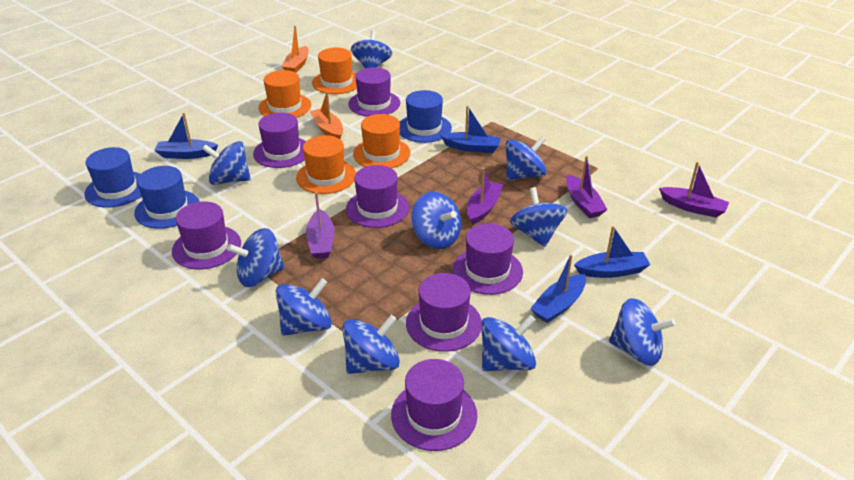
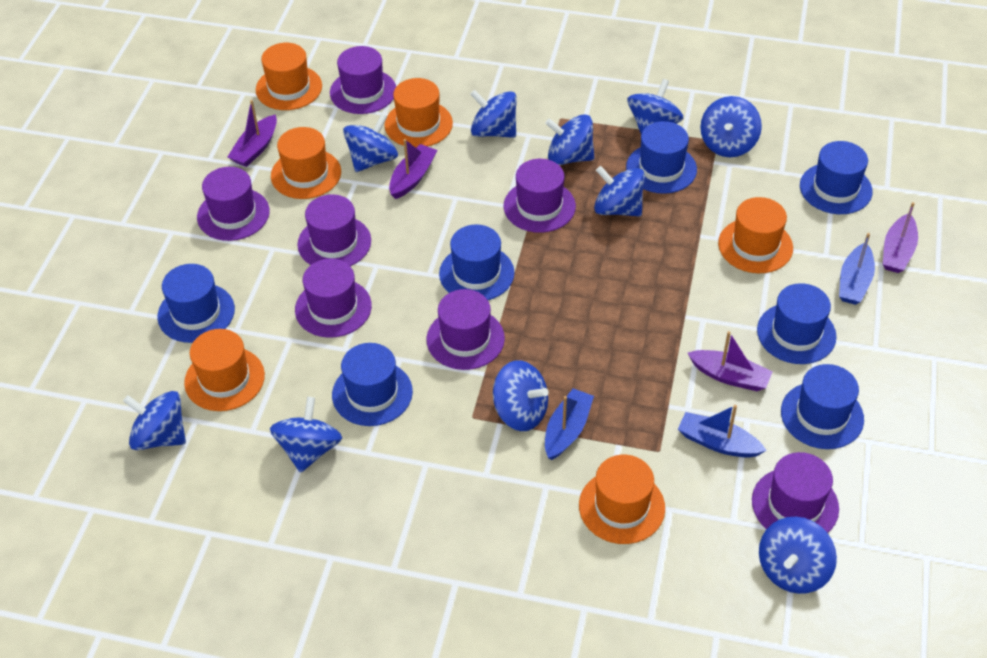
blue boat: [154,113,218,159] [440,105,501,153] [530,254,586,323] [574,226,650,278] = 4 -> [545,388,594,460] [678,405,767,458] [839,233,875,305] = 3
blue hat: [85,147,142,208] [134,166,200,229] [400,90,452,143] = 3 -> [157,264,235,343] [332,343,413,426] [439,224,514,300] [626,121,697,194] [757,283,837,364] [781,364,864,449] [800,141,873,214] = 7
orange boat: [282,26,309,73] [310,92,343,139] = 2 -> none = 0
orange hat: [258,70,311,118] [296,135,356,194] [312,48,357,94] [353,114,410,168] = 4 -> [184,329,265,411] [256,43,322,110] [271,127,341,199] [384,78,453,148] [579,455,665,544] [718,197,793,273] = 6

